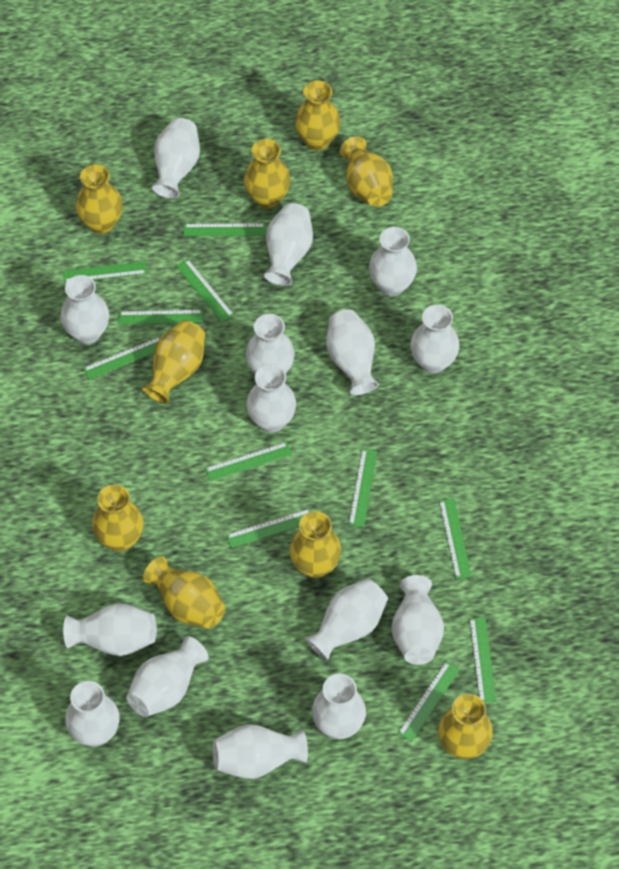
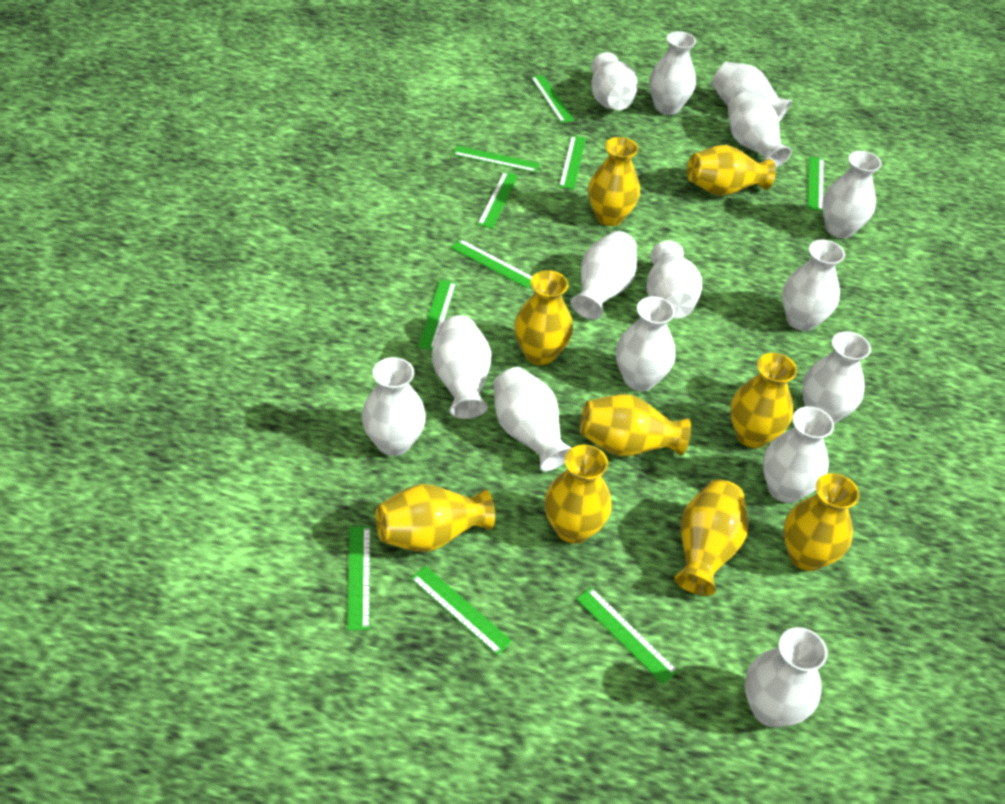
green ruler: [63,262,147,283] [83,336,161,380] [119,310,203,324] [176,259,234,322] [184,223,266,236] [205,442,292,481] [226,509,311,548] [349,449,377,527] [398,661,460,742] [439,498,471,579] [469,617,496,702] = 11 -> [347,526,370,630] [411,566,513,655] [418,280,456,350] [451,239,532,288] [453,146,539,173] [478,172,518,229] [531,75,574,123] [559,136,586,190] [577,587,678,684] [808,157,824,211] = 10

